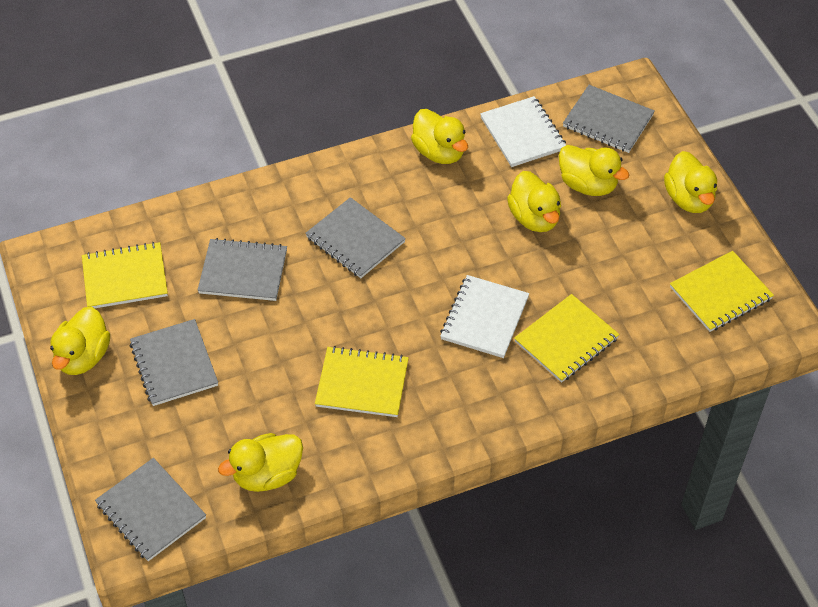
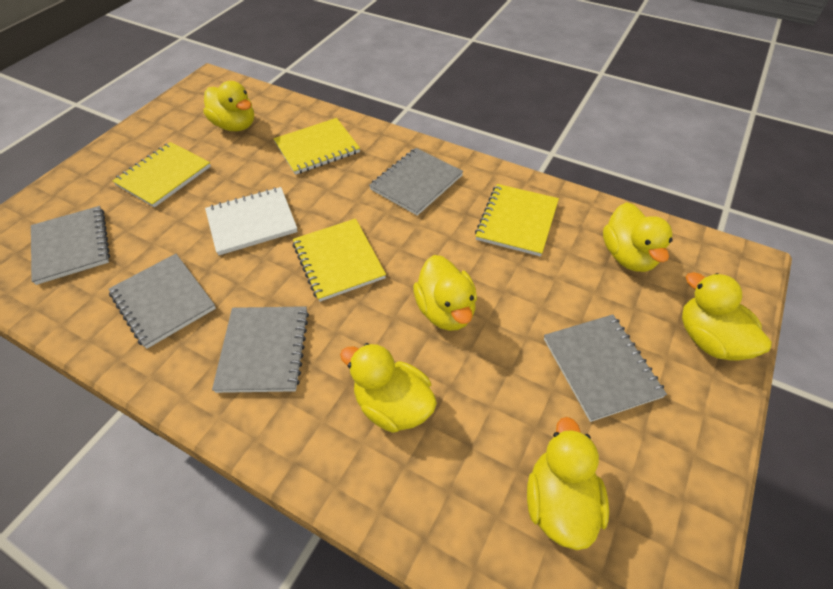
white notebook: [440,275,529,358] [480,96,566,167] = 2 -> [205,187,298,255] = 1

